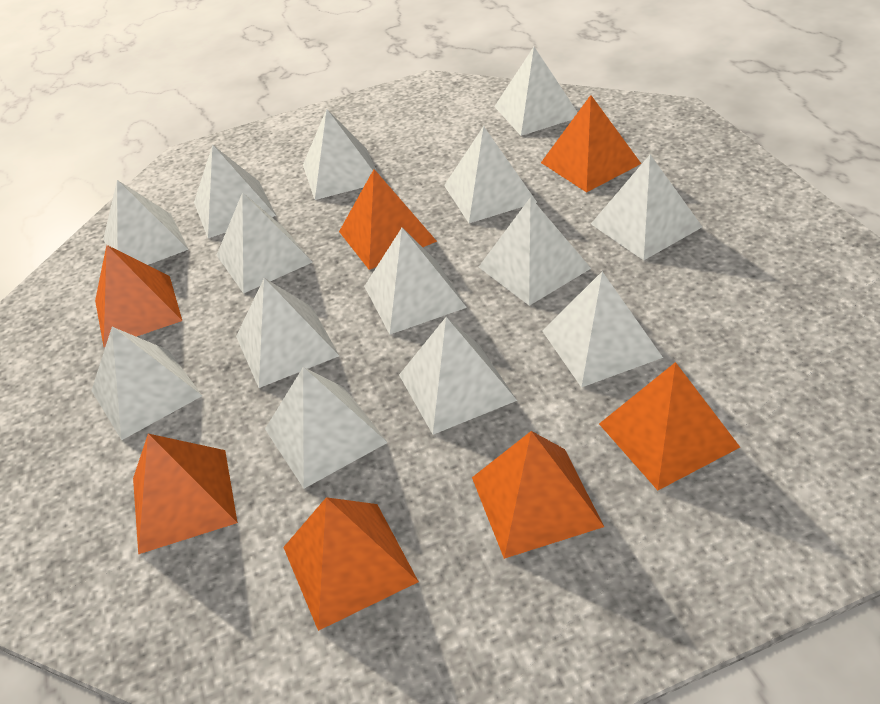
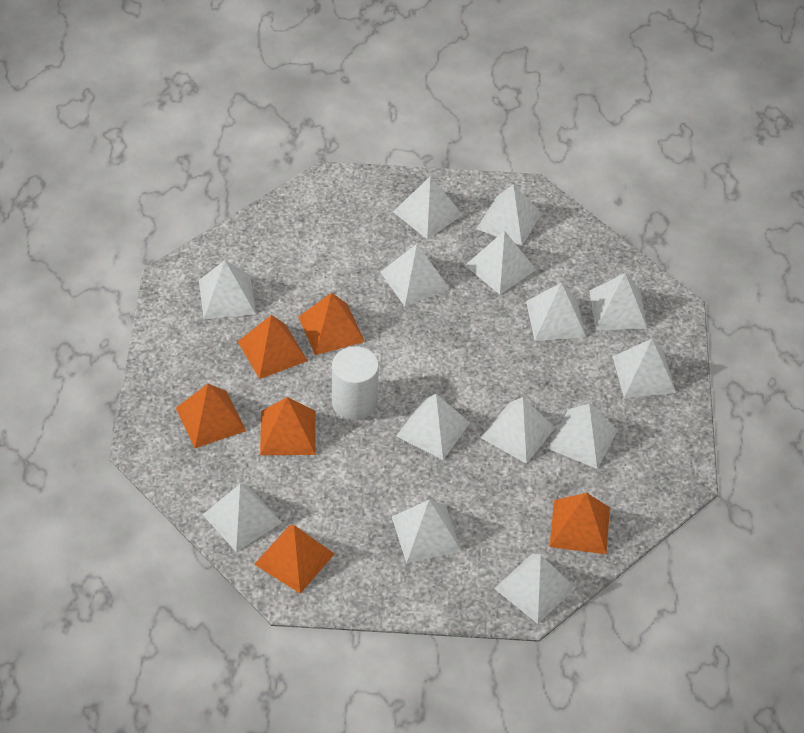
orange pyramid: [95,245,182,347] [133,434,238,554] [283,497,419,631] [339,169,437,270] [472,431,604,559] [541,95,641,192] [599,362,740,490] = 7 -> [176,384,246,448] [237,315,308,379] [254,525,334,594] [260,397,316,455] [298,293,365,355] [550,493,610,554] = 6
white cylinder: none = 0 -> [332,346,379,420] = 1

